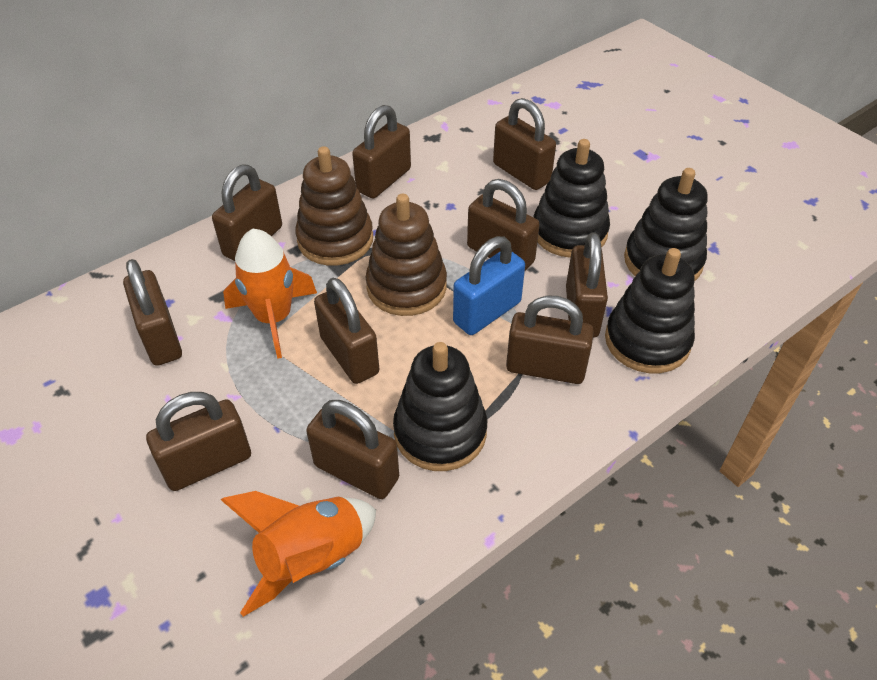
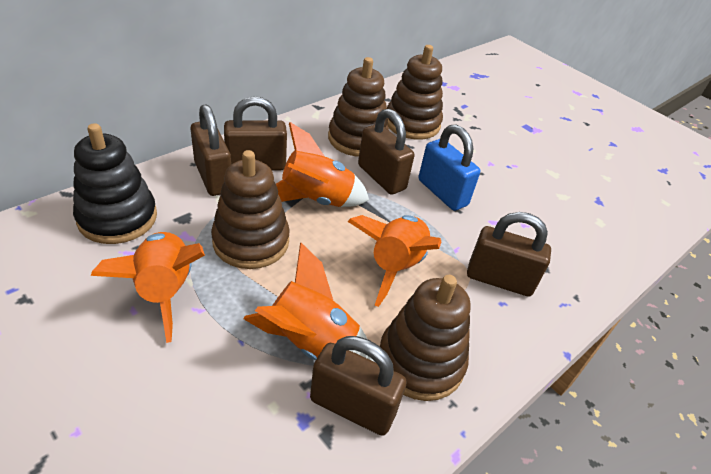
black stacking toy: [393,342,487,471] [533,139,610,258] [605,248,695,373] [624,168,708,280] = 4 -> [73,123,157,244] = 1
brown padlock: [123,259,182,366] [146,392,251,491] [212,165,282,261] [306,400,399,499] [314,278,379,384] [352,105,411,198] [467,179,540,271] [493,98,556,190] [506,296,594,384] [566,232,608,338] = 10 -> [191,104,231,196] [224,96,287,171] [310,336,406,436] [358,109,414,195] [467,212,551,297] = 5
brown stacking toy: [295,146,373,266] [366,194,447,316] = 2 -> [211,150,290,269] [328,57,389,157] [380,275,471,401] [387,45,443,140] = 4
orange rocket: [221,491,376,617] [223,229,317,359] = 2 -> [91,232,205,343] [243,243,374,362] [276,122,369,207] [347,215,442,307] = 4

